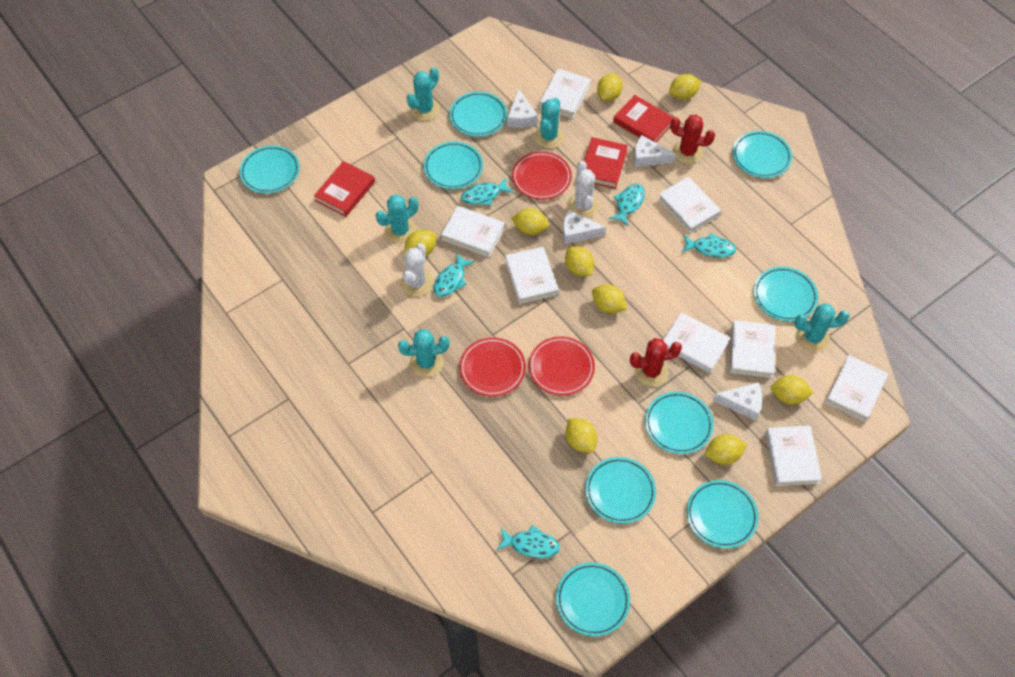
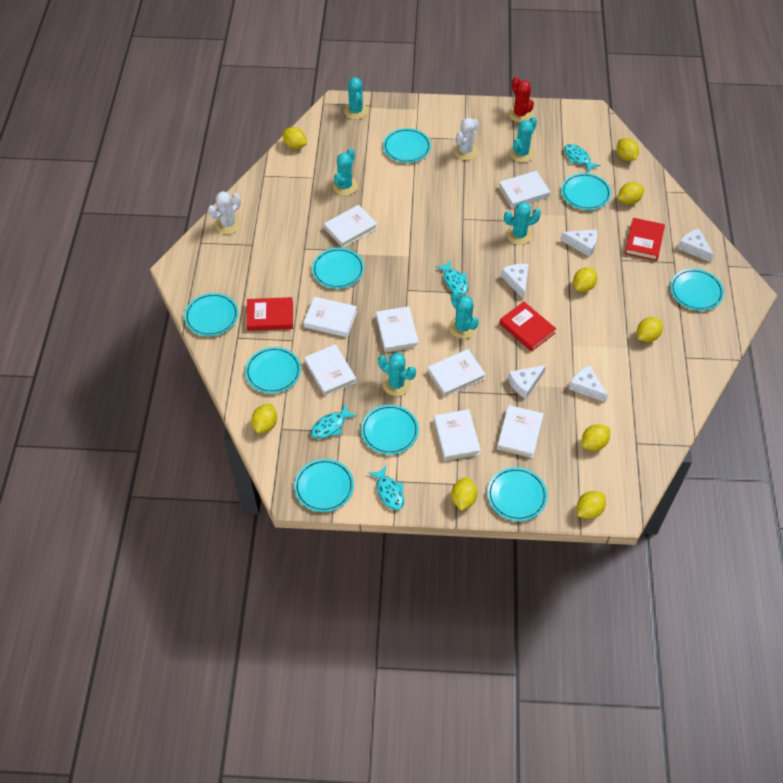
red cactus: [630,338,682,386] [670,115,715,164] = 2 -> [508,77,534,122] = 1
red plate: [459,337,526,397] [512,151,572,200] [528,336,595,396] = 3 -> none = 0
turquoise cactus: [376,195,418,244] [398,329,450,378] [407,67,440,121] [534,98,564,148] [795,303,850,352] = 5 -> [333,148,358,195] [344,77,368,119] [378,353,416,396] [449,290,479,339] [504,202,541,245] [510,117,537,162] = 6
turquoise fish: [433,253,475,297] [461,177,514,205] [496,525,560,559] [609,184,645,227] [682,233,736,258] = 5 -> [311,404,357,439] [368,466,404,510] [435,261,468,295] [564,144,600,173] = 4
white cheese: [507,89,538,128] [563,210,606,244] [634,135,676,167] [713,382,762,421] = 4 -> [501,264,529,299] [508,365,546,399] [560,229,597,257] [569,365,608,402] [678,229,714,262] = 5

